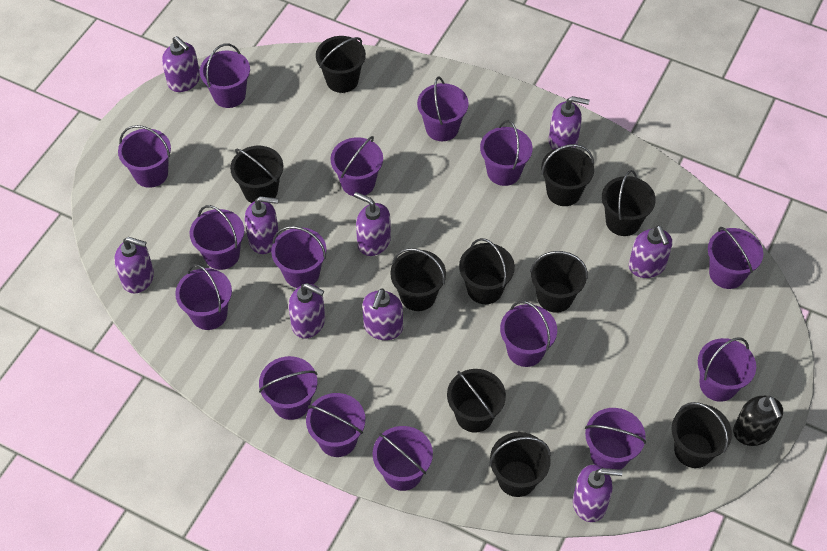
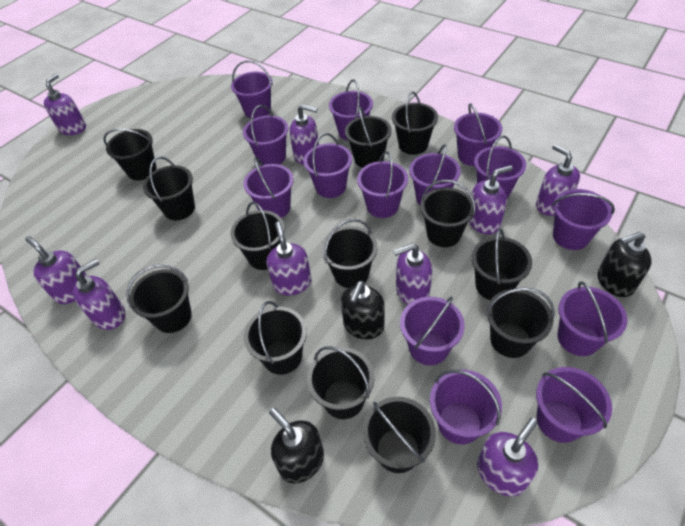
black bucket: [230,146,283,203] [316,36,366,93] [390,248,446,311] [447,369,506,433] [459,238,515,304] [489,432,551,497] [530,251,588,313] [541,144,594,206] [602,170,656,236] [672,402,732,468] = 10 -> [103,129,157,180] [126,265,192,333] [143,157,195,220] [230,202,285,270] [244,301,307,375] [307,346,374,419] [321,219,377,288] [345,106,392,168] [363,397,436,473] [392,91,438,155] [420,180,476,247] [472,228,532,300] [486,288,555,358] = 13
black soap dispenser: [733,396,783,446] = 1 -> [269,408,324,484] [341,281,385,339] [598,231,652,297] = 3
purple bucket: [118,125,171,188] [175,264,232,330] [190,205,244,270] [200,43,250,108] [259,356,317,420] [271,226,327,288] [306,393,365,457] [330,136,383,196] [372,426,433,491] [417,77,469,141] [480,120,533,186] [500,301,557,367] [585,408,646,470] [698,337,756,402] [708,227,763,289] = 15 -> [231,60,273,119] [243,105,288,165] [243,157,294,218] [304,133,352,198] [329,79,373,141] [357,151,408,218] [400,296,465,366] [409,144,461,205] [430,370,502,445] [454,103,502,166] [474,135,526,199] [536,367,612,443] [552,189,615,250] [557,281,627,356] = 14

